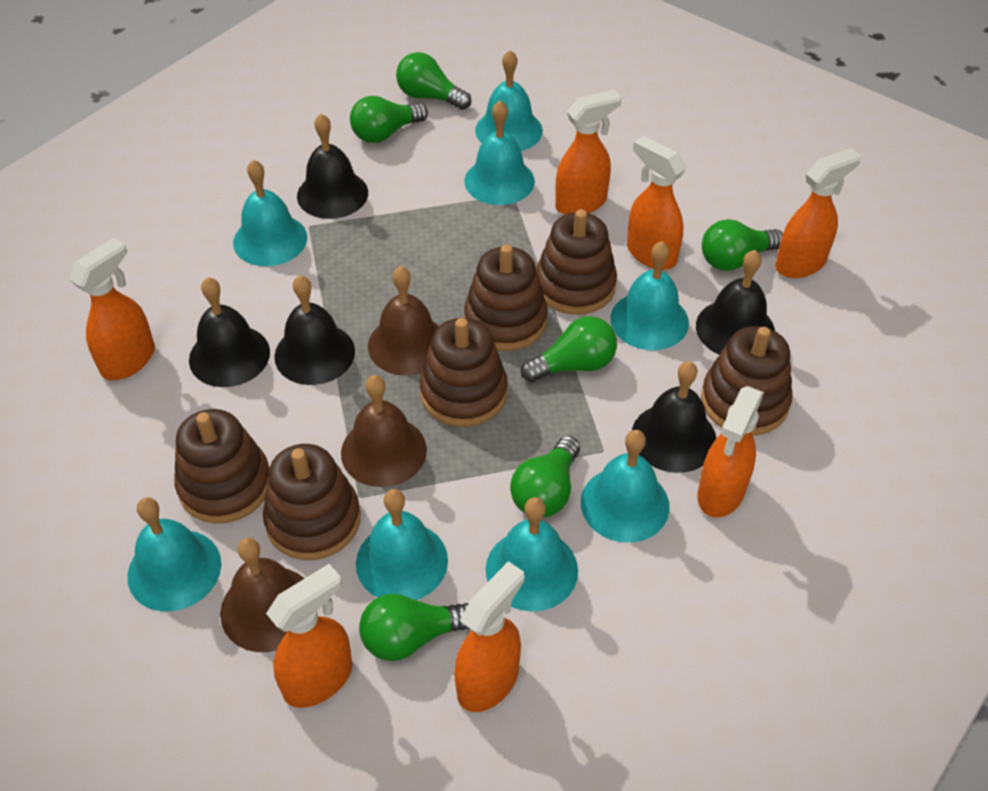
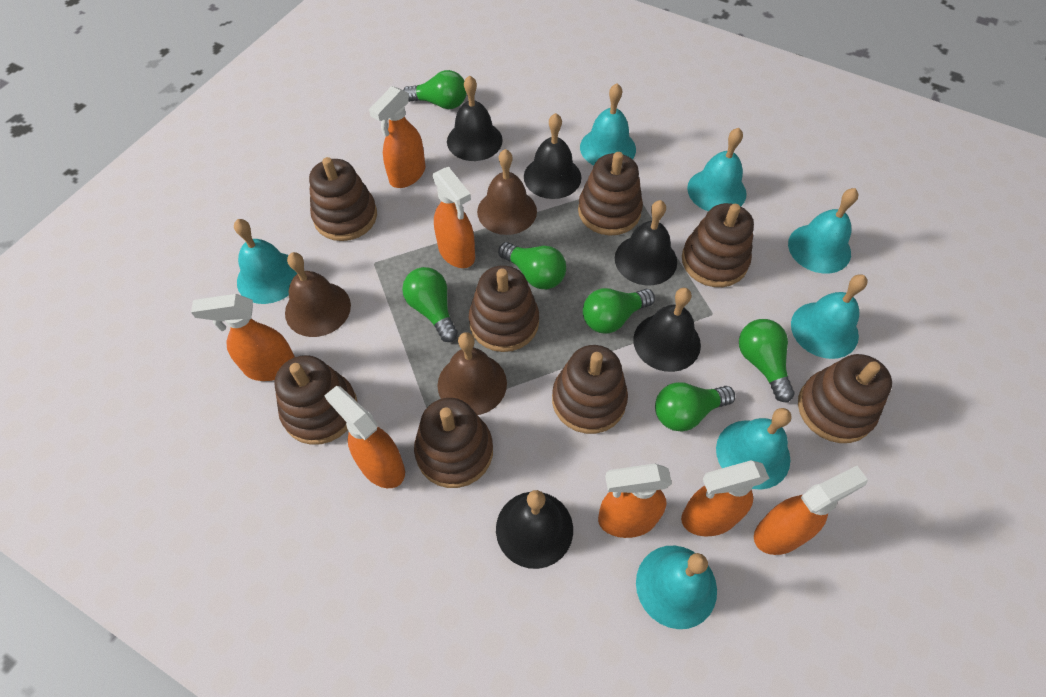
brown stacking toy: [174,409,269,523] [263,444,360,560] [420,318,508,427] [464,244,548,351] [536,209,617,315] [701,326,793,436] = 6 -> [274,355,357,445] [309,157,377,241] [414,398,493,488] [469,266,539,352] [552,345,628,434] [578,152,643,235] [682,203,754,287] [798,354,892,443] = 8
turquoise bell: [127,497,221,611] [233,160,307,266] [356,489,448,600] [464,101,535,205] [475,50,543,151] [486,497,578,611] [581,430,670,543] [610,241,689,350] = 8 -> [234,219,297,304] [580,83,636,165] [636,546,717,629] [687,128,746,211] [716,408,792,490] [788,188,858,274] [791,274,867,359] = 7

